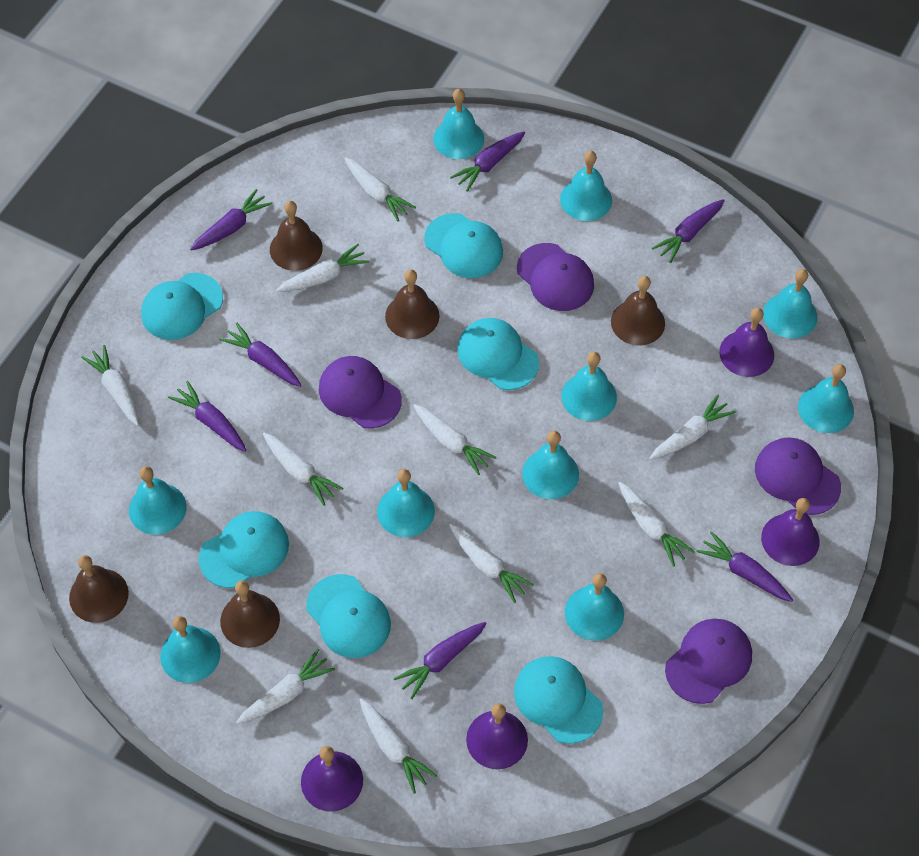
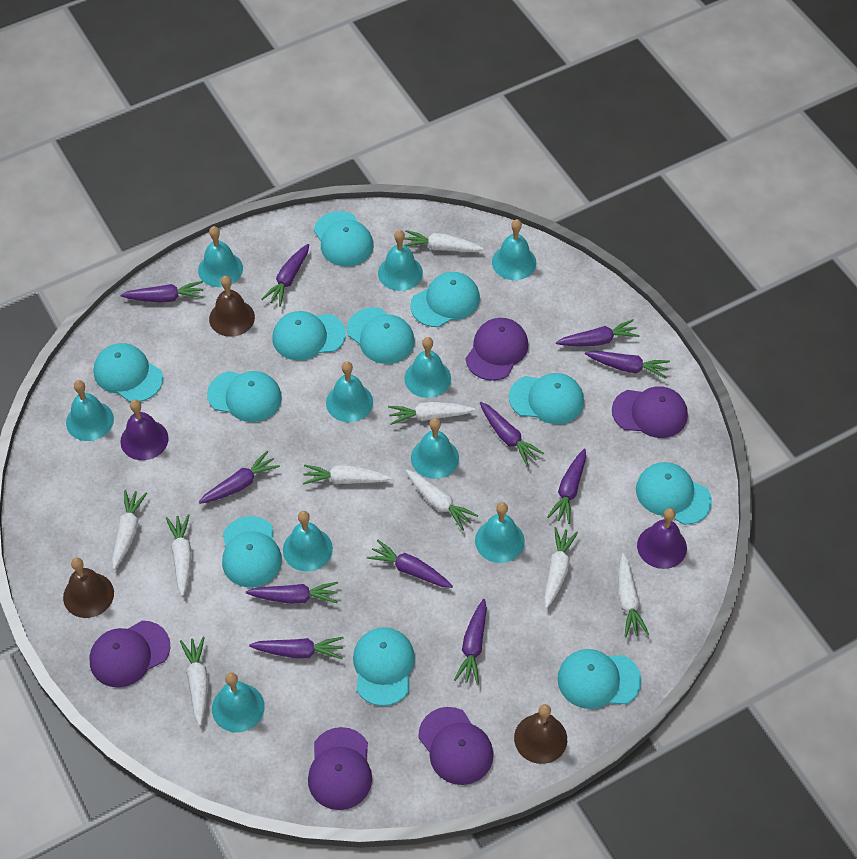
brown bell: [69,555,129,623] [220,580,280,648] [270,201,323,271] [385,269,439,339] [611,276,665,345] = 5 -> [63,557,114,618] [209,276,255,337] [514,704,567,764] = 3
purple bell: [301,746,363,811] [466,703,528,769] [719,307,774,377] [761,498,819,566] = 4 -> [120,399,169,460] [637,508,687,569] = 2
purple cap: [319,356,402,429] [517,243,594,311] [665,619,752,704] [755,437,841,515] = 4 -> [89,621,170,687] [308,727,372,810] [418,707,493,785] [466,318,528,381] [612,386,688,438] = 5
purple carrot: [168,381,247,452] [190,189,272,251] [219,323,302,387] [393,622,487,699] [450,131,525,192] [652,199,725,263] [696,531,793,602] = 7 -> [121,281,204,303] [199,451,280,504] [246,582,338,604] [249,637,344,659] [261,244,309,307] [367,540,453,588] [454,599,487,685] [480,402,544,466] [547,449,586,524] [556,319,640,346] [585,351,670,379] = 11
turquoise cap: [141,273,223,340] [199,511,289,588] [306,574,391,658] [424,213,503,278] [457,318,539,390] [514,656,603,744] = 6 -> [94,343,163,402] [207,371,282,422] [222,516,282,587] [272,311,346,360] [314,211,374,267] [347,307,415,364] [353,627,415,706] [410,272,480,327] [509,373,584,424] [557,649,642,709] [636,462,712,525] = 11
white carrot: [81,345,139,426] [236,649,335,724] [263,433,343,506] [276,244,370,292] [344,157,416,221] [360,699,437,794] [413,404,497,475] [449,524,534,603] [618,482,695,567] [650,395,736,459] = 10 -> [112,490,147,570] [166,514,192,596] [180,637,208,726] [303,464,392,485] [388,402,475,425] [404,230,484,252] [406,470,478,531] [544,527,578,608] [618,554,649,637] = 9

